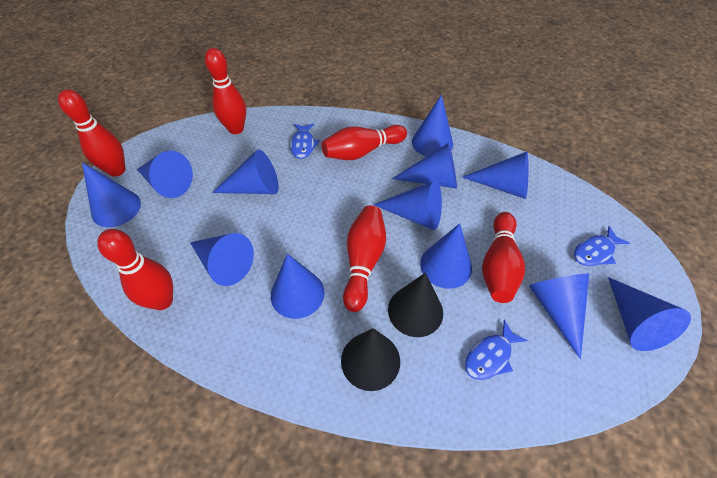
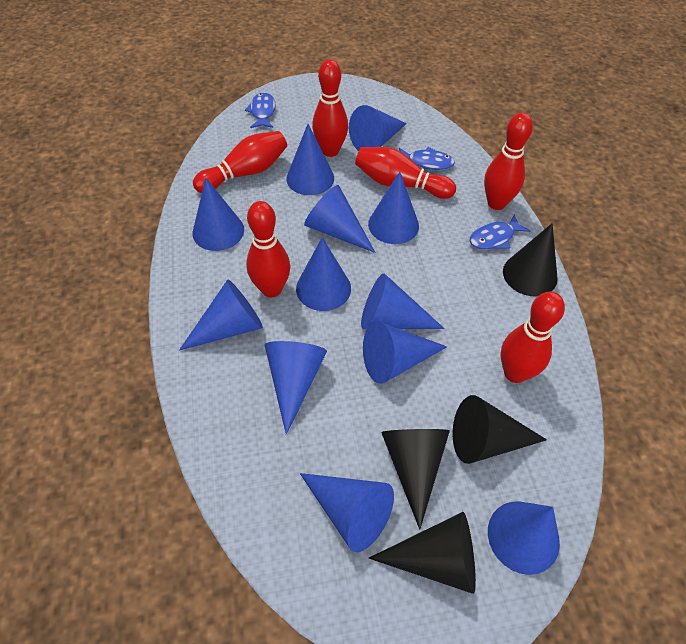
black cone: [341,328,400,391] [388,273,443,337] = 2 -> [369,512,476,594] [381,429,450,530] [453,395,547,464] [503,223,558,297] = 4

